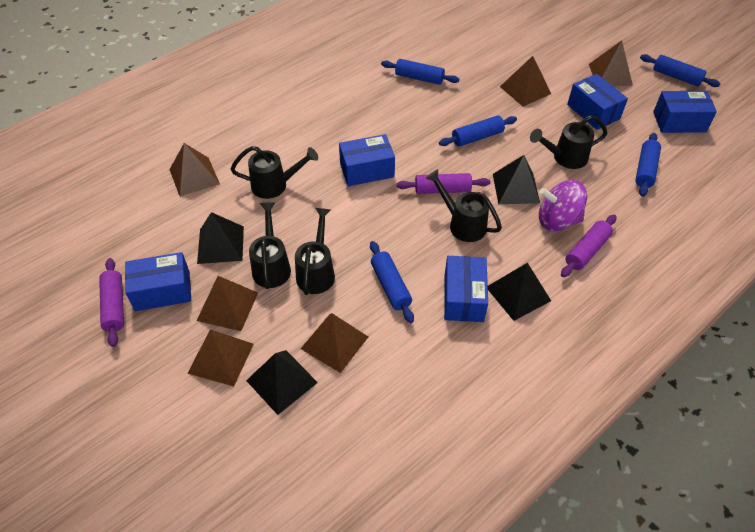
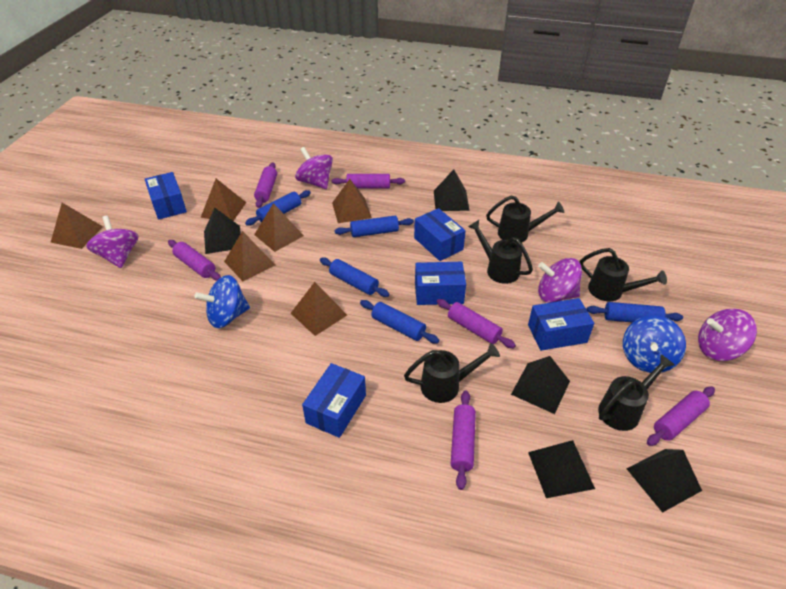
black pyramid: [197,212,244,264] [246,350,318,415] [488,263,551,321] [493,155,540,204] = 4 -> [204,208,241,254] [434,169,470,211] [511,356,570,414] [528,440,595,498] [627,449,702,513] = 5
blue spinning top: none = 0 -> [194,275,250,328] [623,315,686,373] = 2
purple rolling pin: [99,258,124,347] [396,173,490,194] [561,215,617,277] = 3 -> [168,240,221,281] [254,162,277,208] [332,174,405,189] [437,299,516,348] [451,391,476,490] [647,387,715,446] = 6
purple spinning top: [539,180,587,231] = 1 -> [86,216,138,268] [295,147,333,189] [538,258,582,303] [698,309,757,361] = 4

